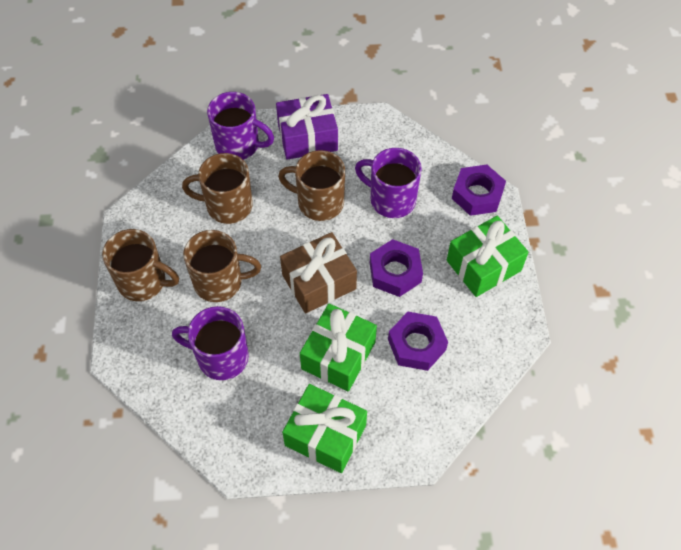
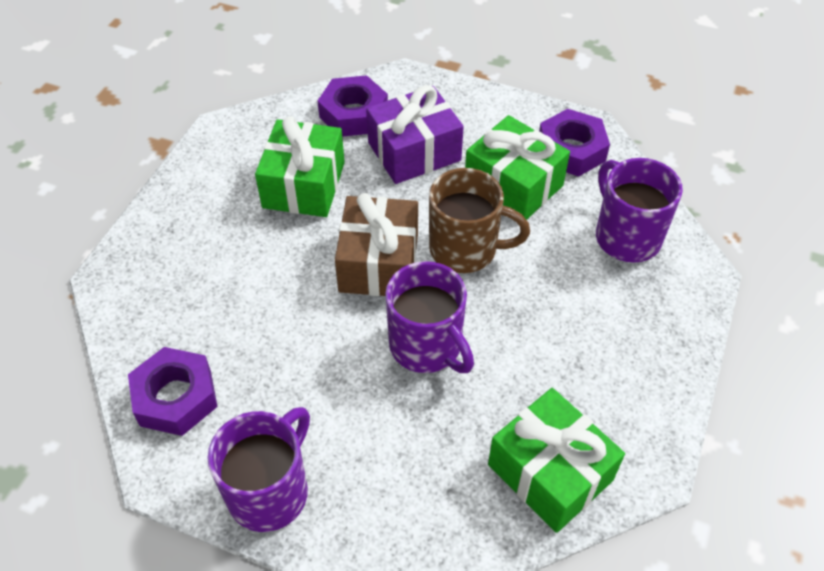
brown mug: [102,229,179,301] [182,153,253,224] [183,230,261,302] [278,150,345,221] = 4 -> [429,168,530,273] = 1

